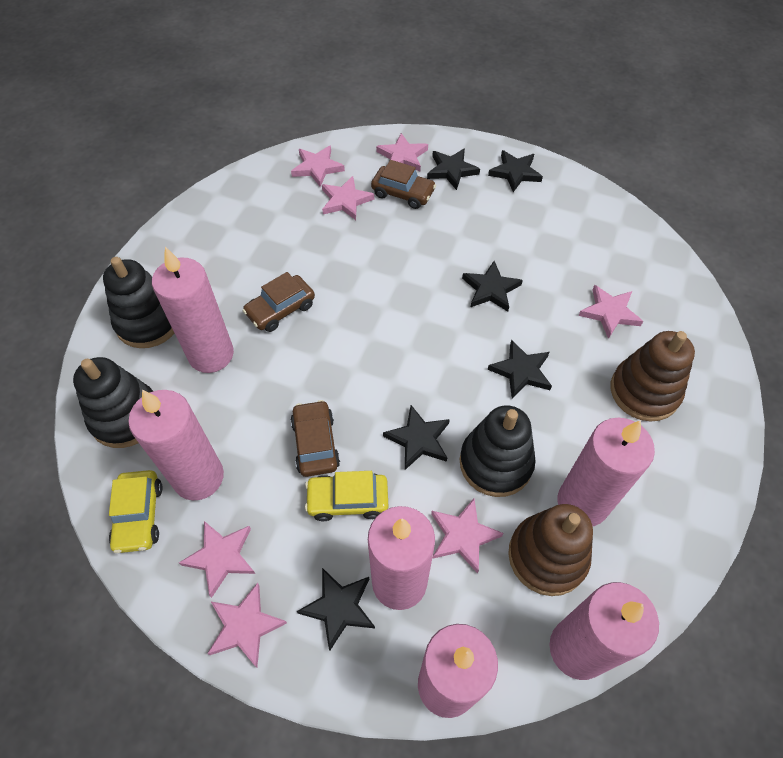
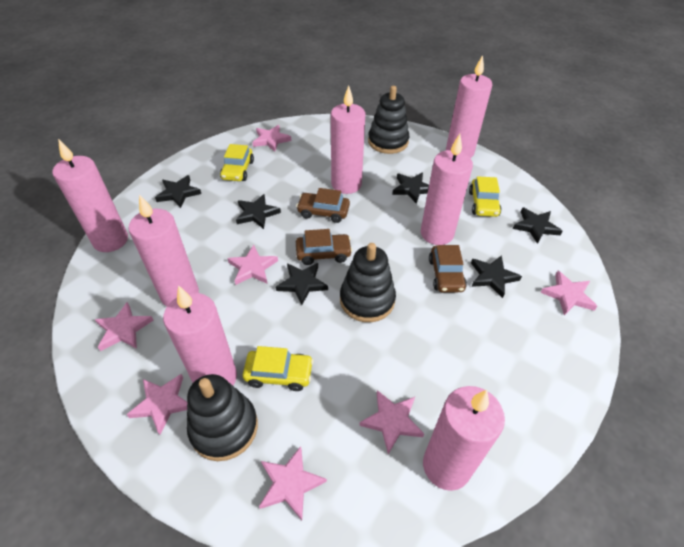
brown stacking toy: [508,504,593,596] [611,331,695,421] = 2 -> none = 0
pink candle: [128,390,224,500] [152,247,234,373] [368,506,435,610] [418,624,498,718] [550,582,659,680] [558,418,655,526] = 6 -> [53,139,128,252] [129,194,199,306] [163,285,237,385] [331,85,366,194] [421,134,473,245] [423,386,505,491] [446,55,492,158] = 7
yellow car: [109,470,162,553] [305,471,388,521] = 2 -> [220,144,254,181] [243,346,314,391] [469,176,502,217] = 3

